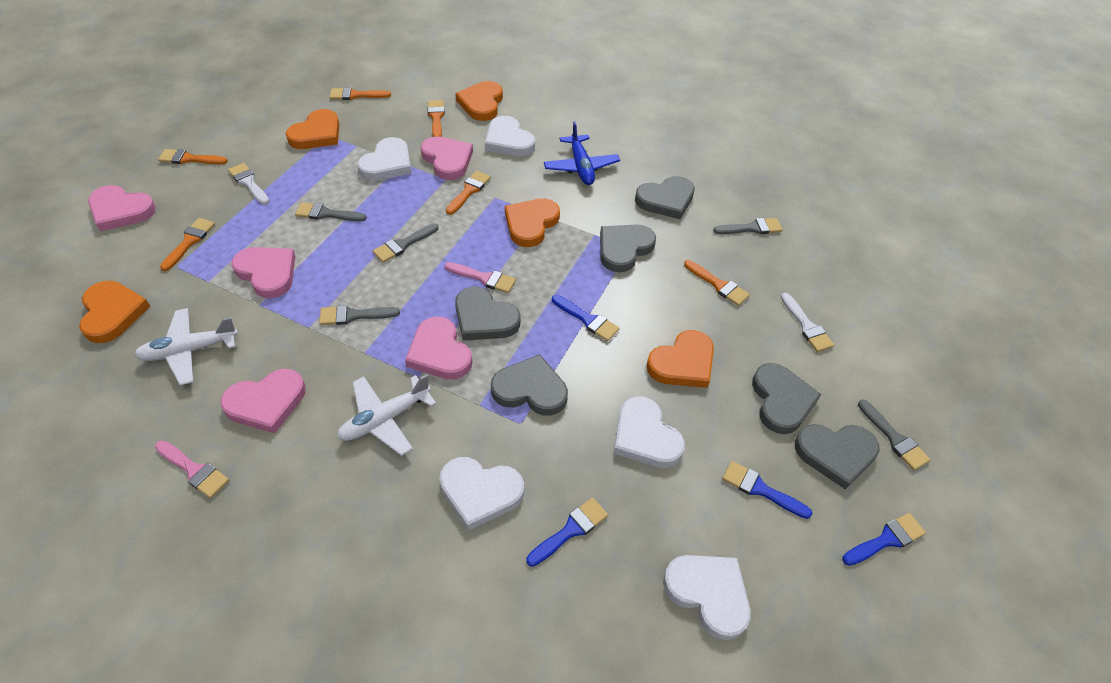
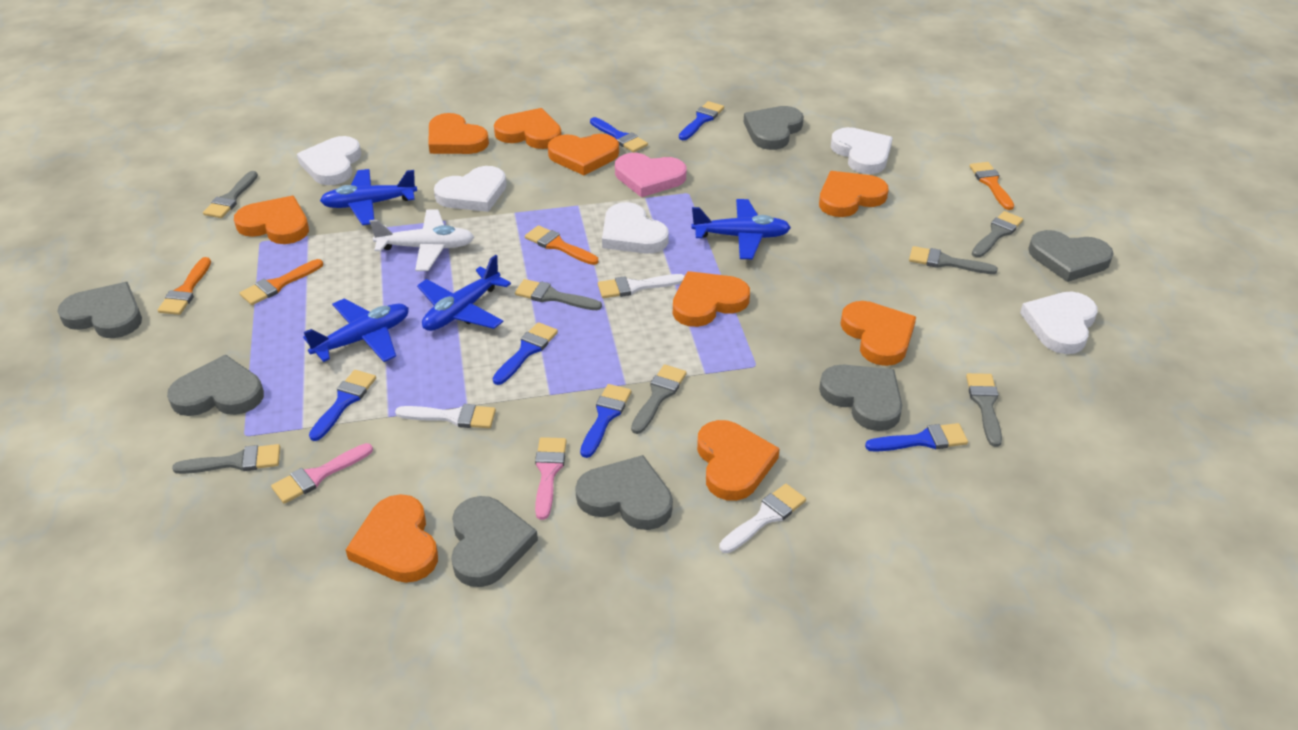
blue brush: [527,497,608,567] [552,295,620,341] [722,461,812,519] [842,513,926,566] = 4 -> [309,370,376,441] [493,322,558,385] [580,384,631,458] [590,117,648,152] [679,101,724,140] [865,423,968,452] = 6
blue plane: [544,121,620,185] = 1 -> [303,299,409,362] [320,169,417,225] [417,255,511,331] [691,199,791,259] = 4
grey brush: [295,202,367,221] [319,305,400,325] [373,224,439,263] [713,218,783,234] [858,400,931,471] = 5 -> [172,444,280,474] [203,171,258,218] [515,279,602,310] [631,364,687,434] [909,246,998,274] [966,373,1002,447] [972,211,1023,257] = 7
grey heart: [455,287,521,341] [491,354,568,416] [600,224,656,273] [635,176,695,219] [752,363,821,434] [795,424,880,490] = 6 -> [57,282,142,338] [167,355,264,416] [451,496,538,587] [575,455,673,530] [744,106,804,150] [819,365,902,431] [1028,230,1114,282] = 7
orange brush: [158,149,228,164] [160,218,215,271] [330,87,391,100] [428,100,445,137] [446,171,491,215] [684,260,750,306] = 6 -> [158,257,211,315] [240,259,323,305] [525,225,598,265] [969,162,1014,210] = 4
orange heart: [79,281,150,343] [286,109,340,149] [455,81,503,121] [505,198,560,247] [646,330,714,388] = 5 -> [234,196,309,244] [346,494,438,583] [428,113,489,154] [494,108,562,149] [548,134,619,175] [673,271,750,327] [697,420,780,501] [819,171,889,217] [841,301,916,366] = 9
pink heart: [88,185,156,231] [220,369,306,433] [232,247,295,298] [405,316,473,380] [421,136,473,180] = 5 -> [615,153,687,197] = 1
white brush: [228,163,269,205] [781,293,834,352] = 2 -> [395,404,496,428] [598,274,685,298] [719,484,806,553] = 3
white plane: [134,308,239,385] [337,374,436,456] = 2 -> [369,209,474,271] = 1

